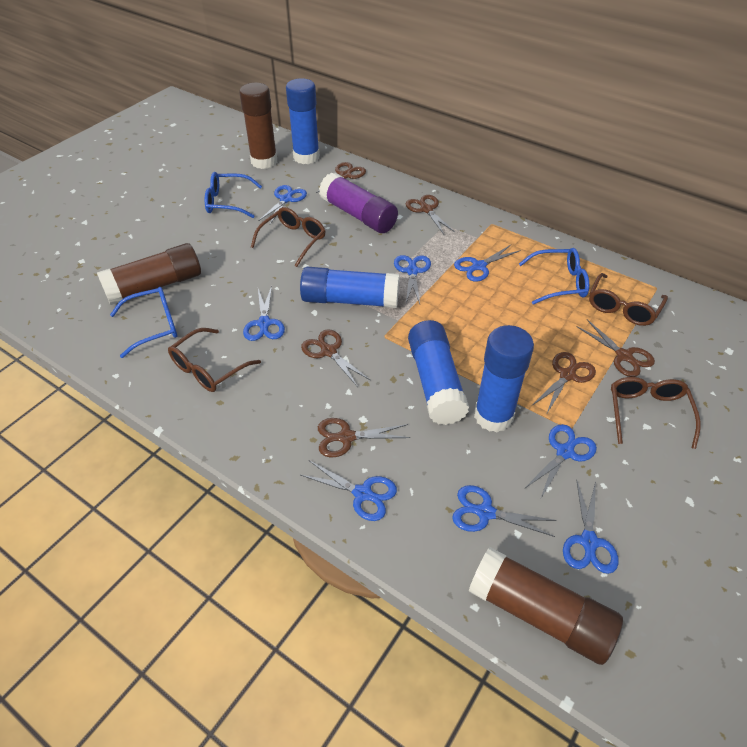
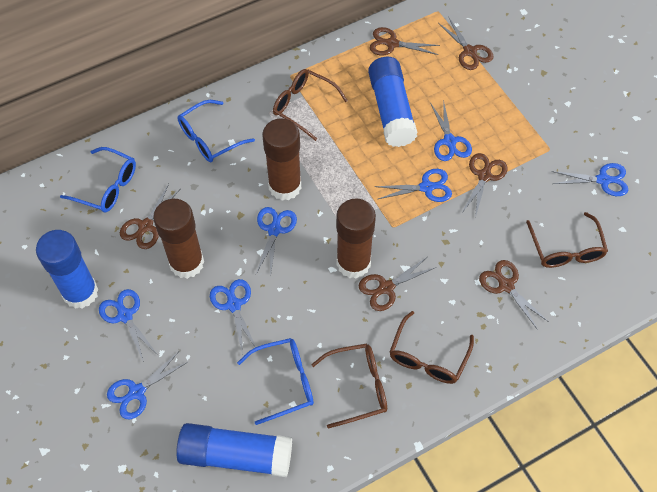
blue glue stick: [286,78,320,164] [300,267,400,308] [408,320,469,425] [474,325,534,432] = 4 -> [36,230,98,309] [176,423,292,477] [368,57,417,147] = 3
blue scissors: [243,286,285,341] [258,185,307,224] [301,461,397,521] [394,255,431,304] [452,485,556,537] [454,244,521,282] [524,424,597,498] [563,479,619,574] = 8 -> [99,289,158,362] [107,351,189,419] [210,279,256,355] [256,207,297,275] [375,169,452,202] [431,100,472,161] [551,163,628,196] = 7
purple glue stick: [319,172,398,233] = 1 -> none = 0

